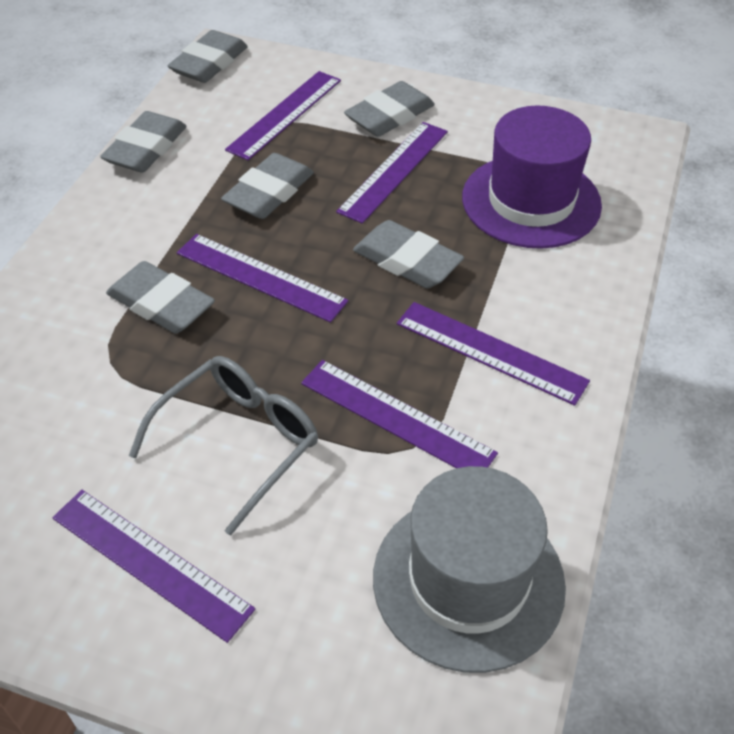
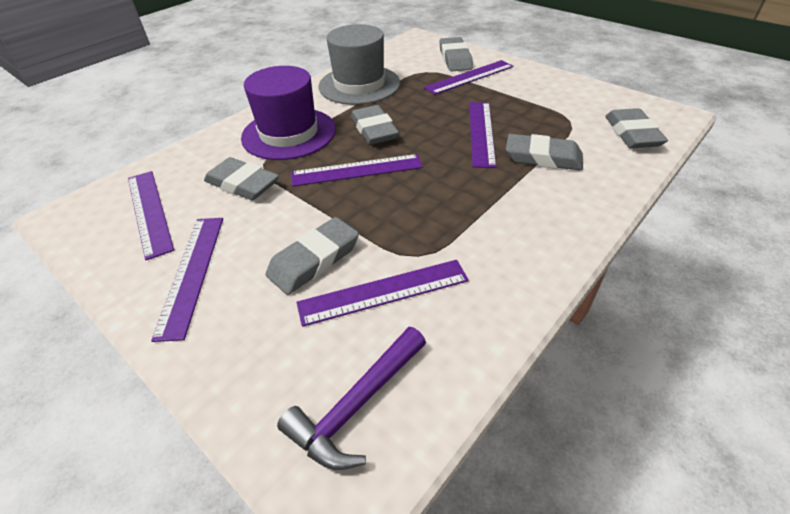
grey glasses: [129,356,318,535] = 1 -> none = 0
purple hammer: none = 0 -> [277,327,426,470] = 1

